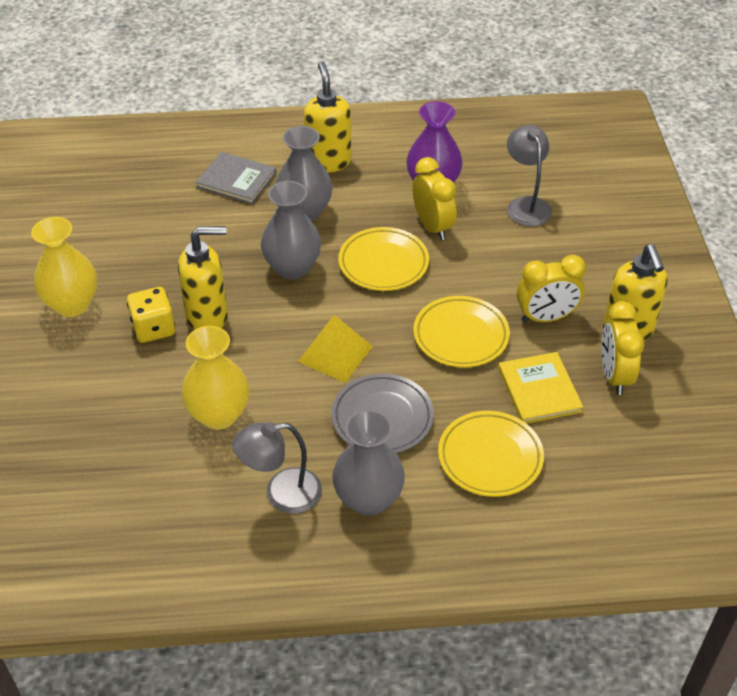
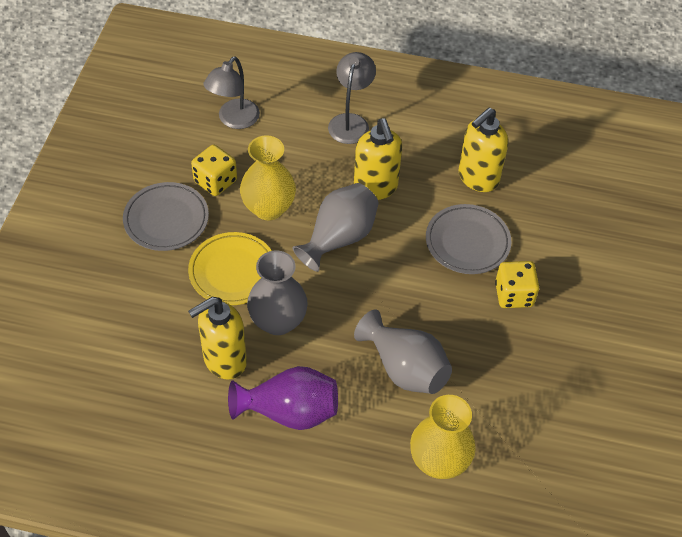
grey book: [196,152,276,204] = 1 -> none = 0
grey plate: [331,373,434,453] = 1 -> [123,182,209,251] [426,204,511,274] = 2
yellow book: [498,352,583,424] = 1 -> none = 0
yellow clock: [412,157,457,240] [517,255,586,322] [602,301,644,395] = 3 -> none = 0
yellow dice: [127,287,175,343] = 1 -> [191,145,237,196] [495,261,539,308] = 2
yellow plate: [338,227,429,291] [413,296,510,367] [438,411,544,497] = 3 -> [188,232,272,305] = 1
yellow pyramid: [298,315,373,382] = 1 -> none = 0

